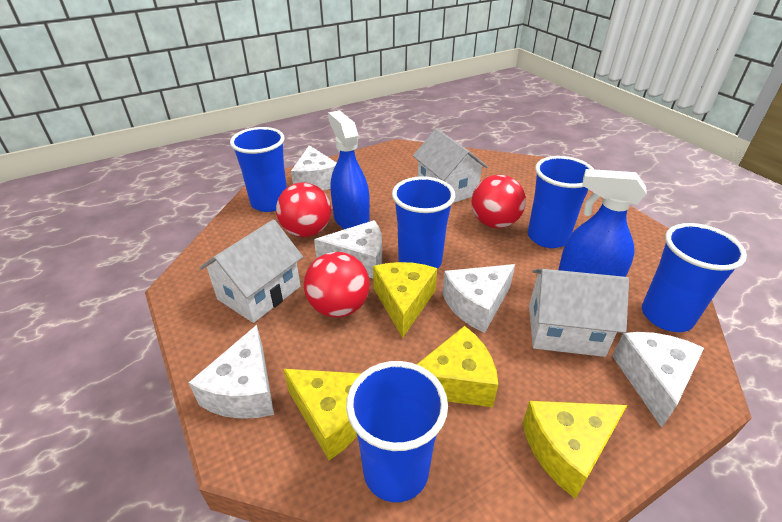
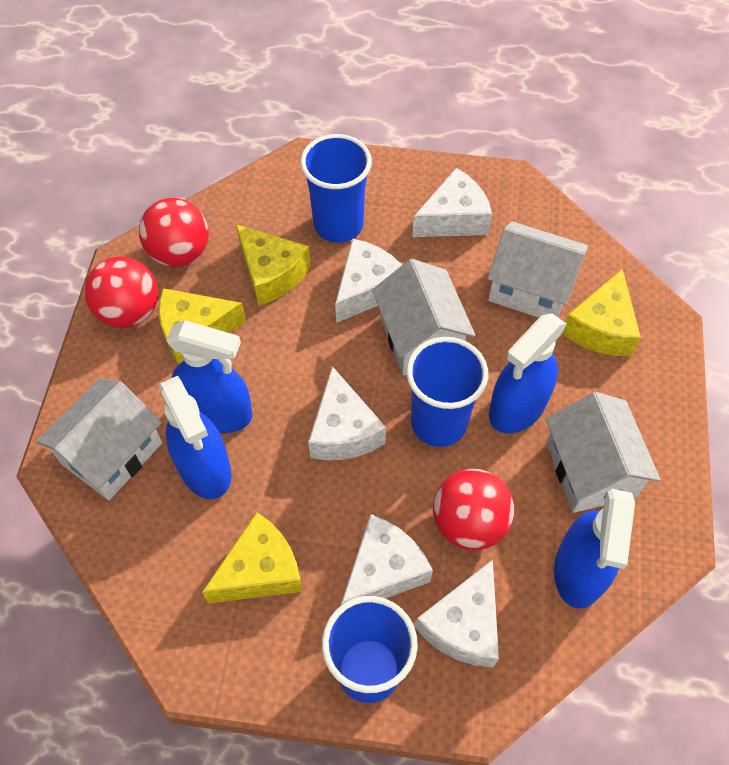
blue cup: [230,127,287,212] [346,361,448,502] [392,176,455,269] [528,156,595,248] [642,223,747,332] = 5 -> [300,134,372,243] [322,596,418,703] [406,337,488,447] = 3
blue spray bottle: [328,110,370,229] [558,169,647,277] = 2 -> [159,376,232,499] [166,320,253,433] [489,313,567,433] [554,489,635,609] = 4
white house: [199,219,303,323] [413,128,488,203] [529,269,629,357] = 3 -> [36,378,162,500] [372,259,476,375] [487,221,588,318] [546,392,661,513] = 4

